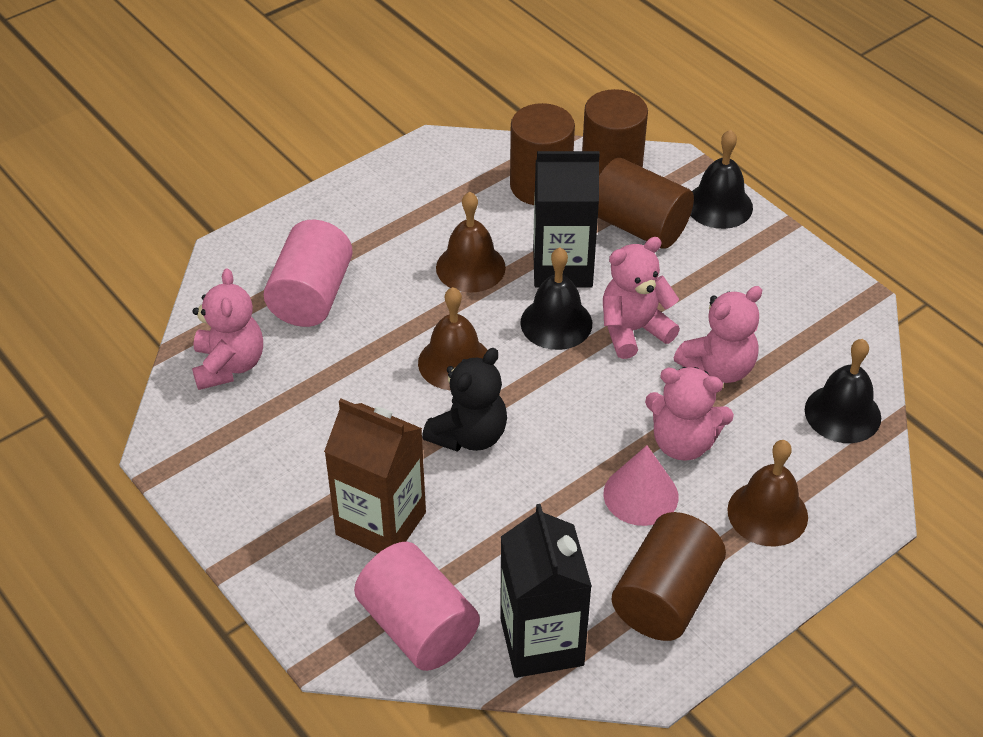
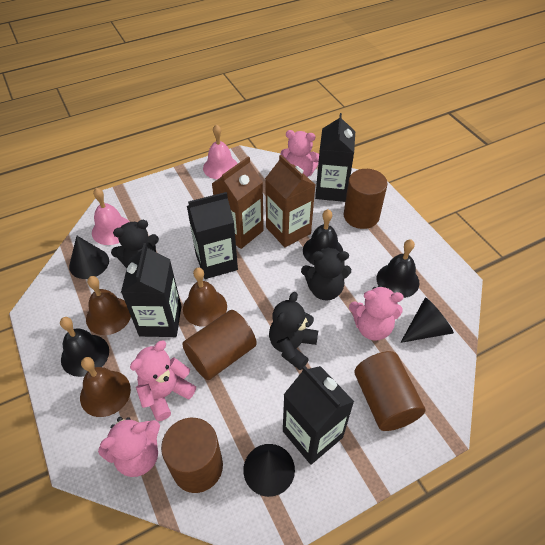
black carton: [500,504,592,678] [533,151,600,288] = 2 -> [121,243,181,337] [187,192,238,279] [283,366,354,465] [315,113,355,202] = 4
black cone: none = 0 -> [69,236,109,279] [243,444,295,497] [400,297,454,343] = 3
black teddy bear: [422,348,507,451] = 1 -> [111,220,159,268] [269,292,318,370] [301,247,351,301] = 3
brown carton: [324,399,426,554] = 1 -> [212,156,264,249] [265,155,315,247] = 2
pink bell: none = 0 -> [92,188,129,245] [203,124,238,179] = 2
pink cone: [604,445,678,526] = 1 -> none = 0
pink cylinder: [264,220,353,327] [354,542,480,671] = 2 -> none = 0

